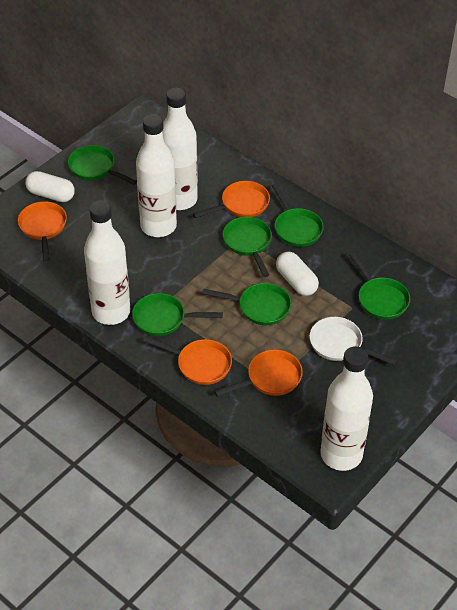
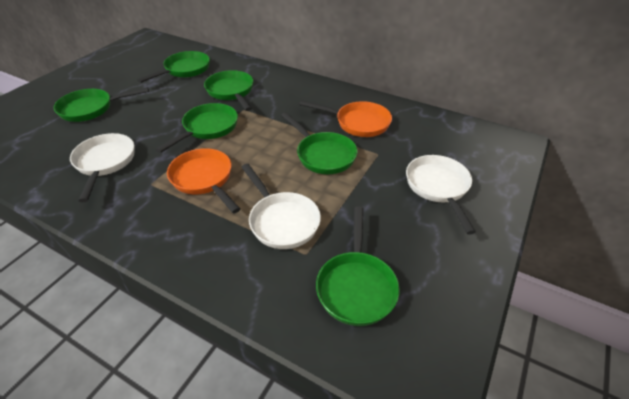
orange pan: [18,201,67,262] [143,336,232,385] [193,181,270,218] [214,350,303,397] = 4 -> [167,148,240,214] [299,100,392,137] = 2
white bottle: [84,200,130,325] [136,114,177,237] [162,88,198,210] [320,346,373,471] = 4 -> none = 0
white capsule: [25,171,75,202] [276,252,319,296] = 2 -> none = 0
white pan: [309,317,397,365] = 1 -> [70,133,134,202] [241,164,321,249] [406,155,476,235] = 3

